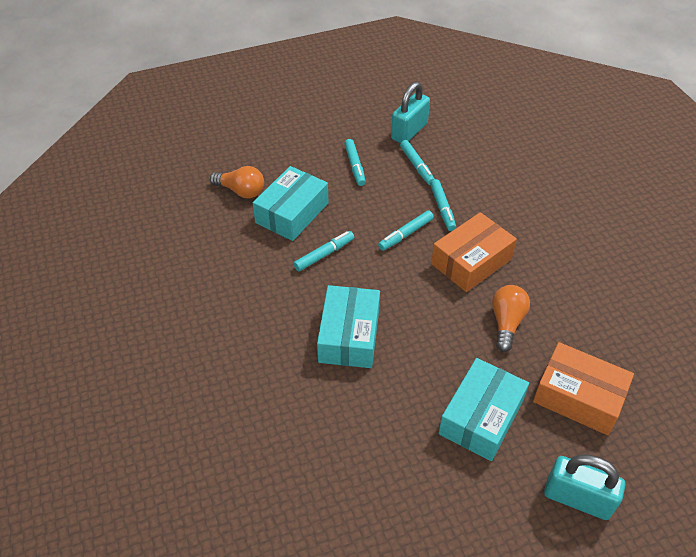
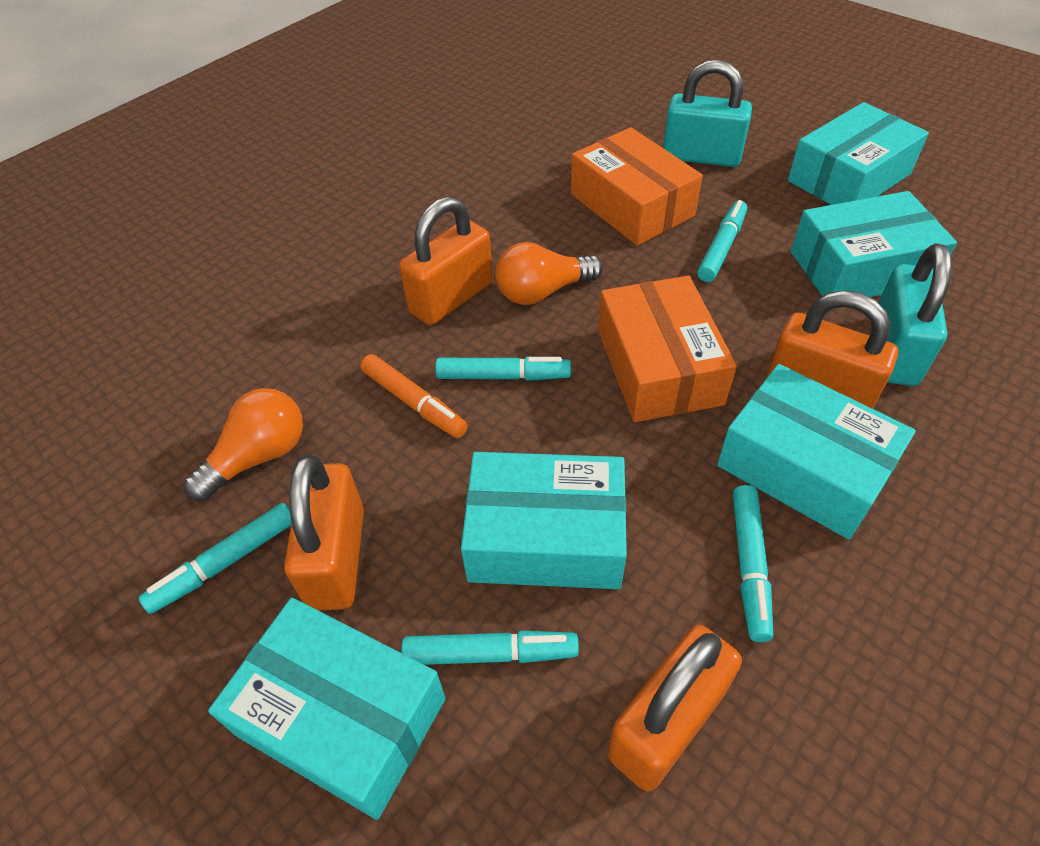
orange marker: none = 0 -> [360,354,468,438] = 1
orange padlock: none = 0 -> [284,455,364,610] [399,196,493,325] [608,625,742,792] [766,290,898,409] = 4
turquoise box: [253,166,329,241] [317,285,380,368] [439,358,529,461] = 3 -> [208,598,446,820] [461,452,627,589] [717,364,916,539] [788,102,929,205] [791,191,957,297] = 5

